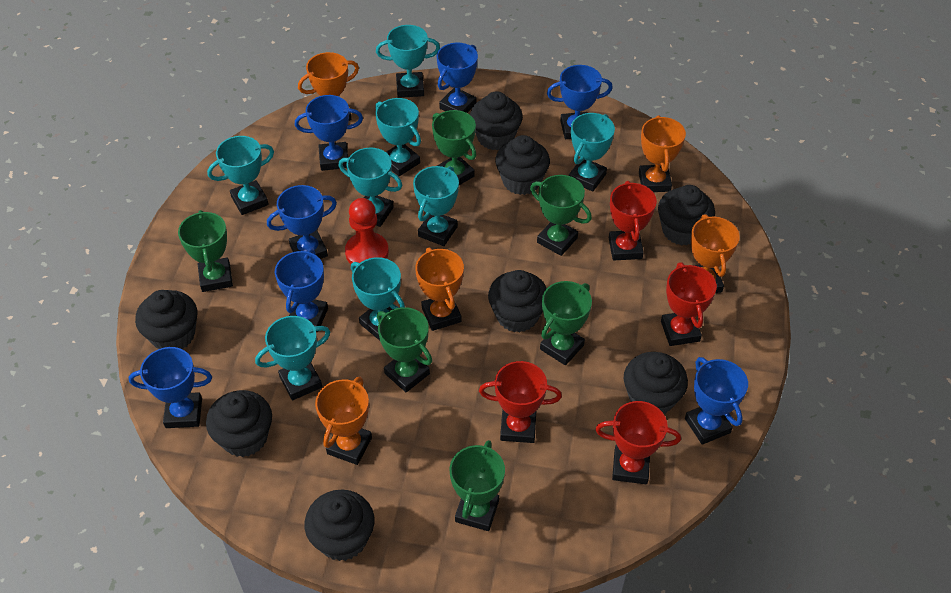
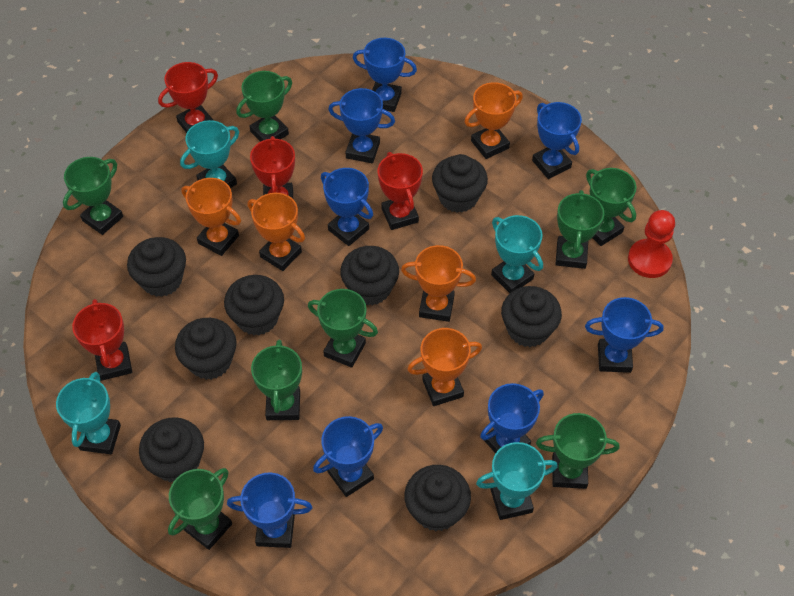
blue trophy: [129,347,212,428] [267,185,337,259] [275,249,328,332] [295,95,363,171] [437,43,478,113] [547,65,613,139] [685,357,748,445] = 7 -> [227,472,312,548] [313,416,383,497] [321,168,373,246] [328,88,395,163] [353,38,417,112] [480,383,544,454] [532,102,582,179] [585,297,664,373] = 8
green trophy: [178,210,233,292] [377,307,432,393] [432,110,476,185] [450,440,505,531] [530,175,592,256] [540,281,592,365] = 6 -> [63,157,123,235] [168,468,232,550] [236,71,292,142] [251,340,302,420] [308,289,378,368] [536,413,619,489] [555,190,604,269] [586,168,637,246] = 8
turquoise trophy: [207,136,274,215] [255,316,330,400] [339,147,403,227] [351,257,405,341] [375,98,421,176] [376,25,440,98] [413,166,459,246] [569,113,615,192] = 8 -> [56,372,121,454] [180,120,239,188] [476,442,558,520] [491,215,543,293] = 4

